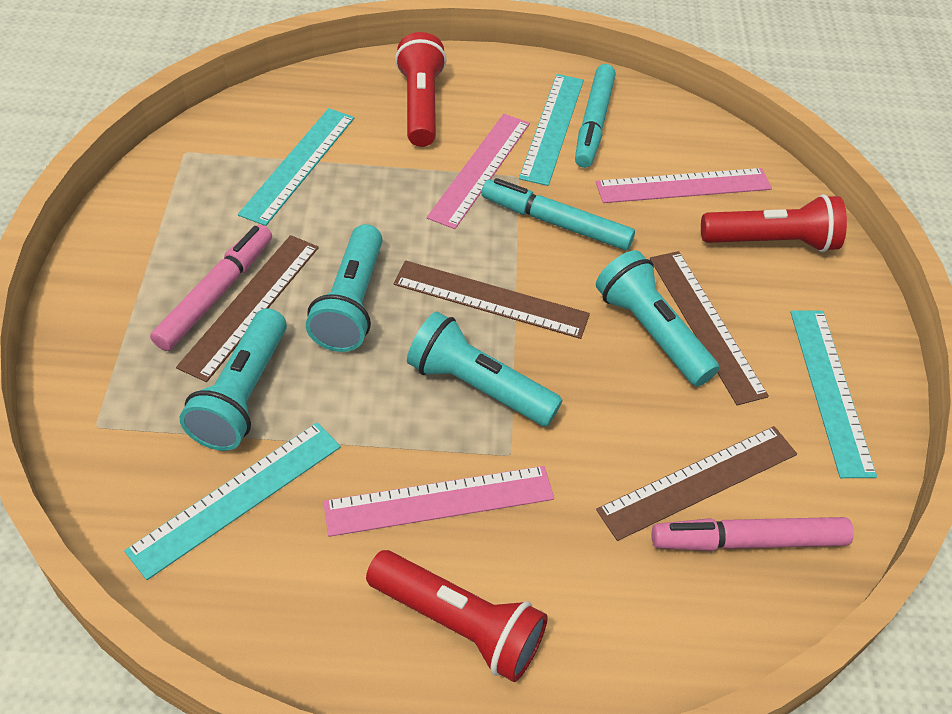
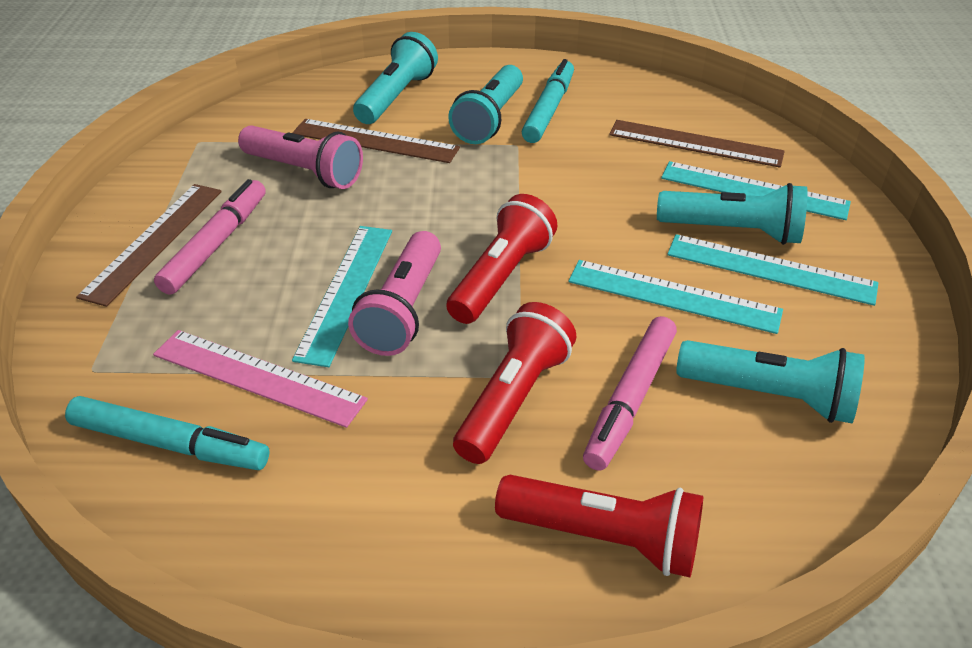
brown ruler: [176,235,319,382] [393,261,590,339] [596,426,797,541] [650,251,769,406] = 4 -> [76,184,222,307] [292,119,460,163] [609,120,785,168] = 3
pink flashlight: none = 0 -> [238,125,363,189] [348,231,441,356] = 2
pink ruler: [323,466,554,537] [427,114,530,229] [596,168,772,203] = 3 -> [153,330,368,428] = 1

